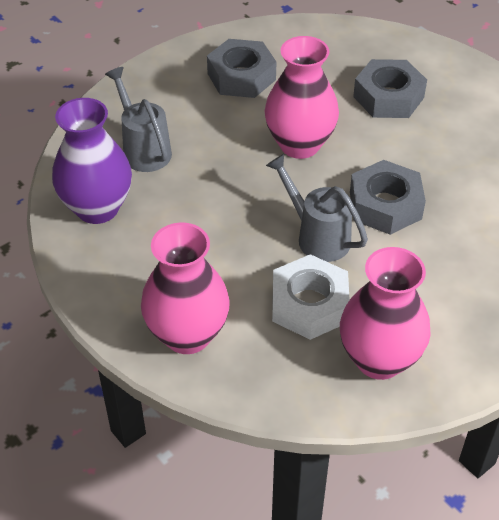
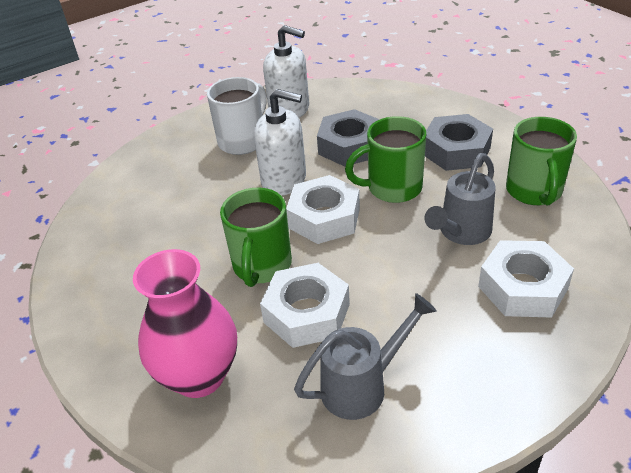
green mug: none = 0 -> [220,188,292,287] [345,116,426,203] [506,117,577,205] = 3
grey nut: [207,39,276,98] [350,160,426,235] [353,59,427,118] = 3 -> [317,109,380,167] [425,114,493,171] = 2
pink vase: [141,222,230,354] [264,36,339,159] [340,247,431,380] = 3 -> [133,249,237,398] = 1
purple vase: [52,98,132,224] = 1 -> none = 0
white mug: none = 0 -> [207,77,267,155] = 1
white nut: [272,254,350,340] = 1 -> [260,263,350,348] [286,175,360,244] [478,240,574,318] = 3
white soap dispenser: none = 0 -> [254,89,306,196] [263,25,309,118] = 2

